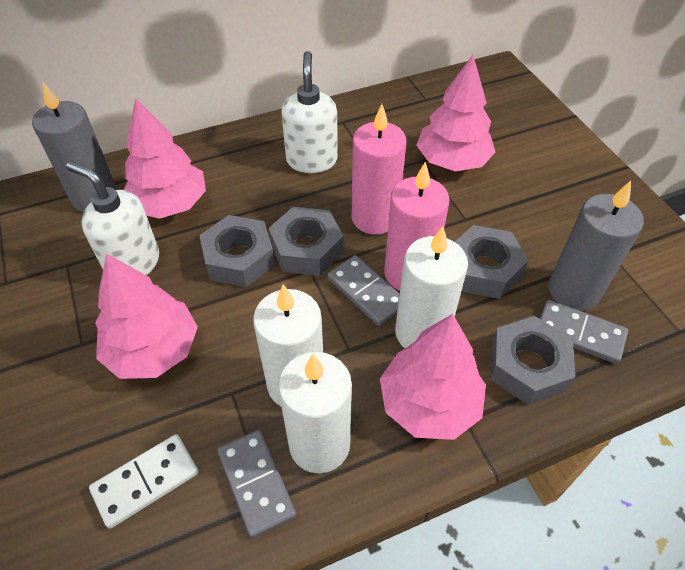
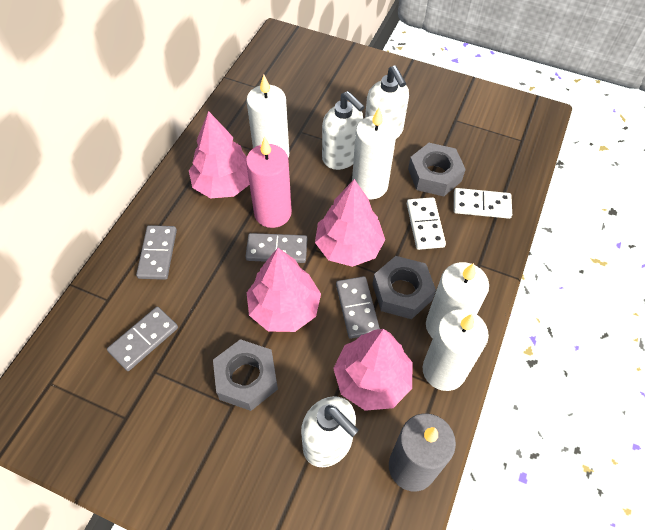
grey candle: [32,82,117,212] [548,181,644,311] = 2 -> [389,413,456,492] = 1
grey domino: [217,430,296,538] [327,255,400,326] [540,300,628,364] = 3 -> [107,307,178,371] [136,225,177,280] [246,233,307,263] [336,276,380,339] = 4
grey nut: [199,215,275,287] [268,207,344,276] [455,225,529,299] [490,316,575,405] = 4 -> [213,339,278,411] [373,256,436,319] [408,143,466,196] = 3
pink candle: [352,104,407,235] [384,162,450,291] = 2 -> [246,136,292,228] = 1
white candle: [253,284,323,406] [278,352,352,473] [395,226,468,348] = 3 -> [246,75,289,158] [352,108,397,199] [423,309,489,391] [426,262,489,338] = 4
white domino: [89,434,199,529] = 1 -> [407,197,446,250] [454,188,512,219] = 2
white soap dispenser: [66,161,159,275] [281,51,338,173] = 2 -> [301,396,359,467] [322,91,365,170] [365,66,409,139] = 3

